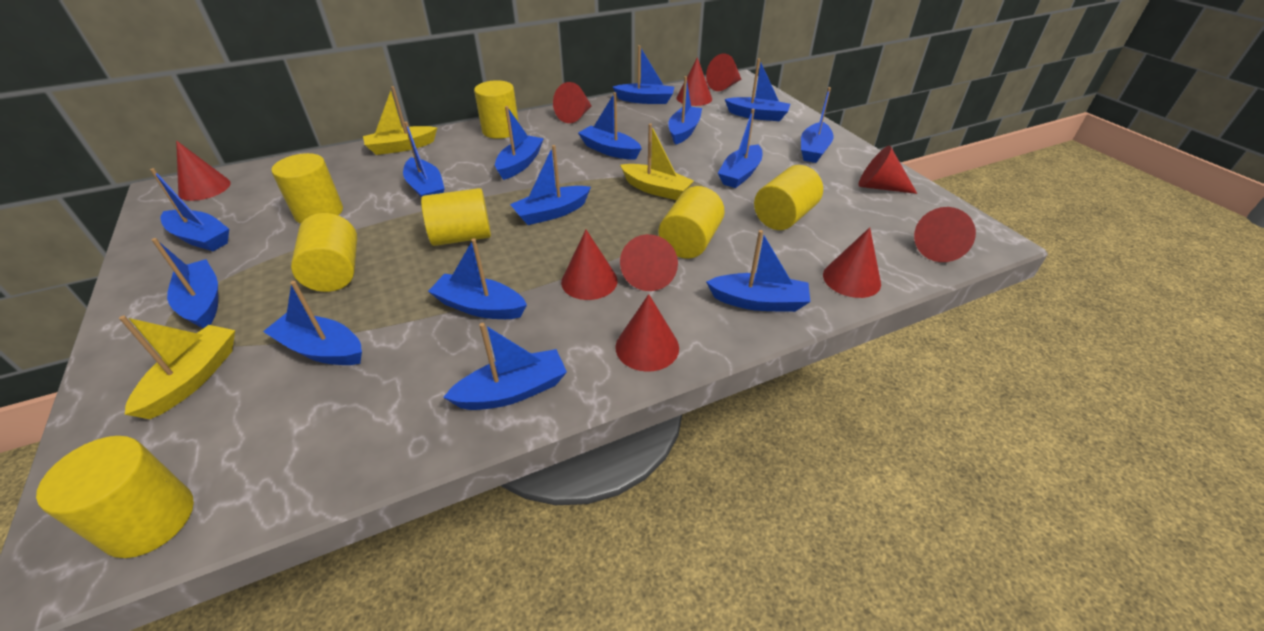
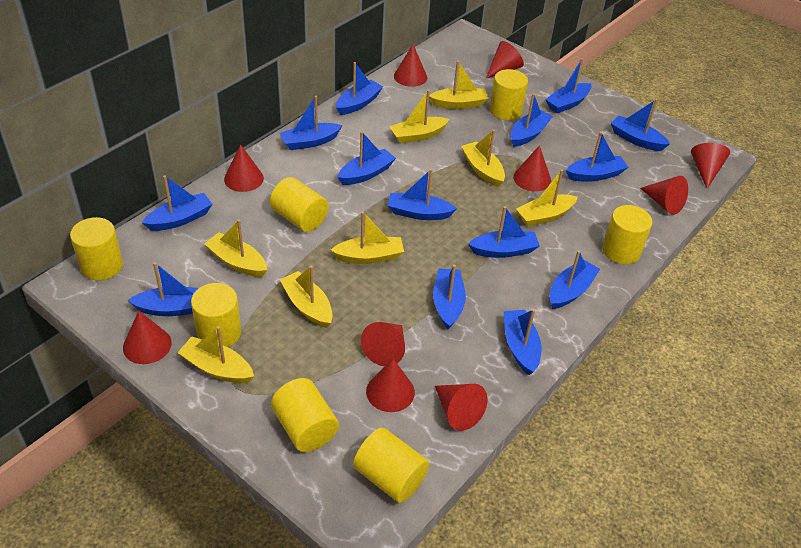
blue boat: [150,168,229,251] [152,238,218,328] [263,281,362,365] [403,122,445,198] [428,238,527,319] [443,323,567,410] [495,106,544,180] [510,145,591,225] [578,92,642,160] [613,45,674,104] [668,76,702,145] [706,230,810,312] [718,109,762,188] [725,58,790,121] [801,87,834,163] = 15 -> [128,262,199,316] [142,175,212,231] [279,96,342,150] [336,62,383,115] [337,131,396,185] [388,169,457,220] [433,265,466,329] [468,206,540,258] [504,309,541,375] [510,93,553,147] [545,58,591,113] [549,250,600,309] [566,132,628,182] [611,99,670,151] = 14
yellow boat: [119,315,235,419] [363,86,437,155] [620,123,694,200] = 3 -> [177,326,254,383] [204,219,267,277] [280,266,333,328] [331,212,404,264] [390,90,449,144] [429,61,489,109] [461,129,505,187] [516,169,578,227] = 8

